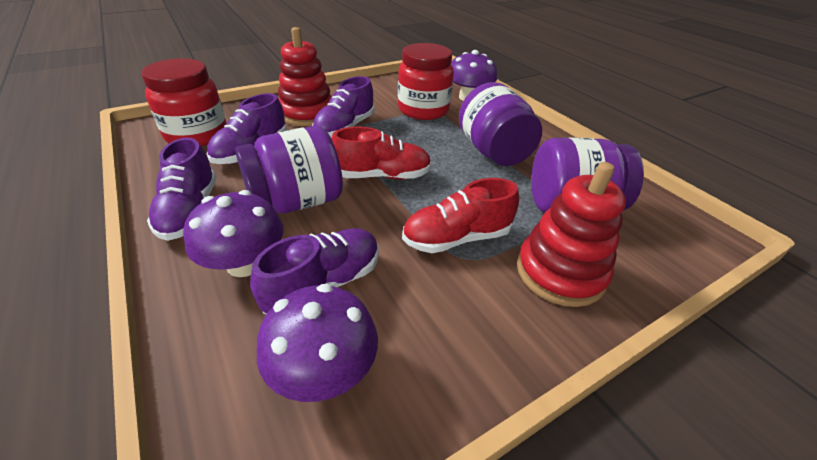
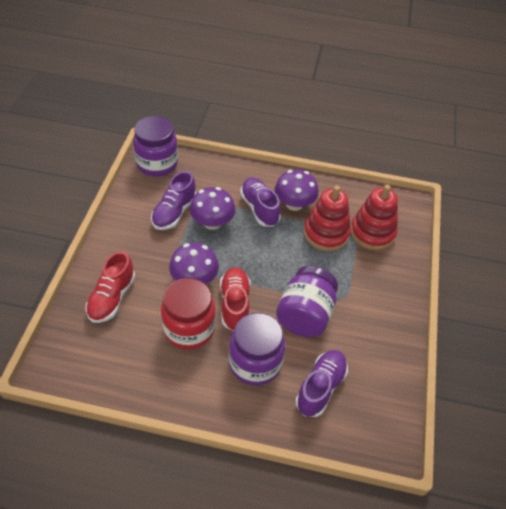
purple shoe: [147,138,217,241] [207,93,287,164] [250,228,379,314] [312,76,374,138] = 4 -> [151,171,196,230] [240,178,281,227] [295,350,348,417] = 3
red jar: [142,58,227,146] [398,43,454,120] = 2 -> [161,278,216,350] = 1

